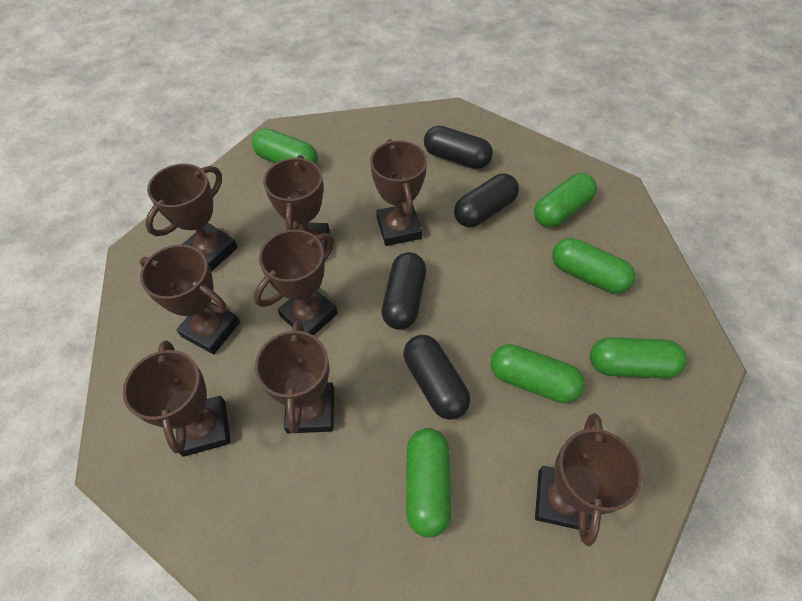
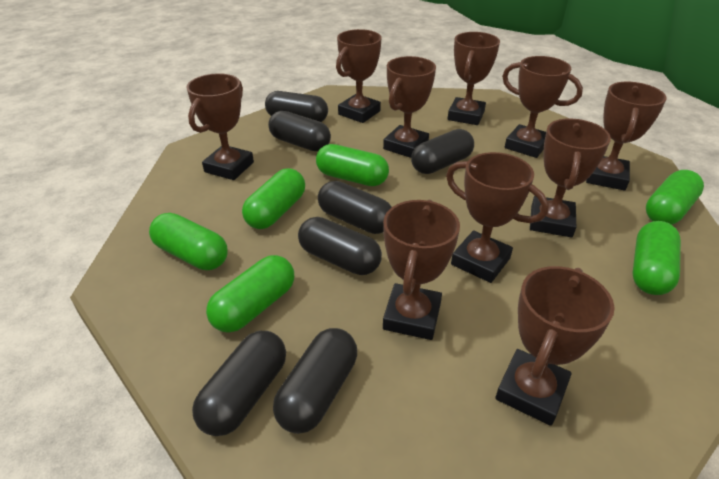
black capsule: [382,252,426,330] [403,335,470,420] [424,125,493,169] [454,174,519,227] = 4 -> [192,331,286,436] [265,91,328,122] [268,111,331,151] [273,328,357,434] [298,217,382,275] [318,181,392,234] [411,129,474,174] = 7
brown trophy: [123,340,231,457] [140,244,240,354] [145,163,238,272] [254,230,338,336] [255,320,334,433] [263,155,330,261] [370,139,427,246] [535,413,642,546] = 8 -> [186,73,254,180] [336,29,382,123] [383,56,436,158] [383,200,460,340] [446,152,549,283] [448,32,500,125] [495,266,615,426] [502,56,583,158] [530,118,611,237] [586,82,667,190] = 10

